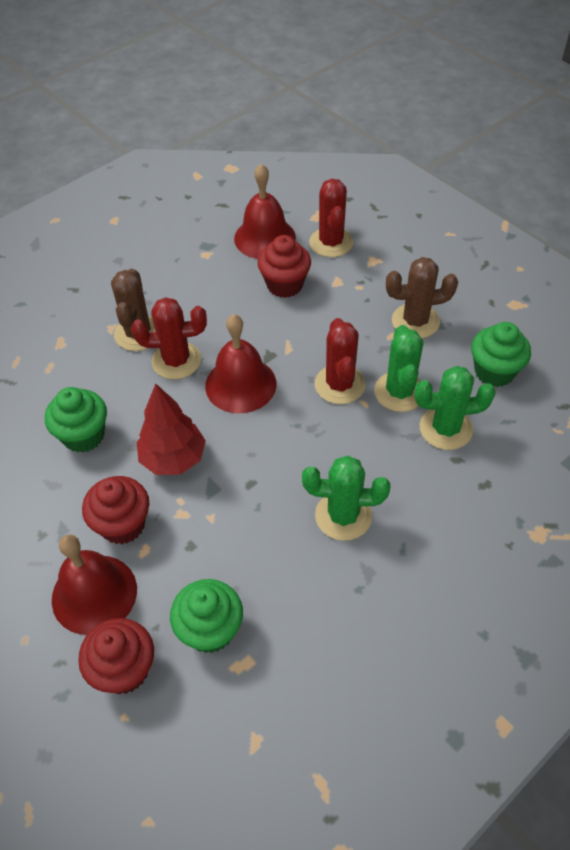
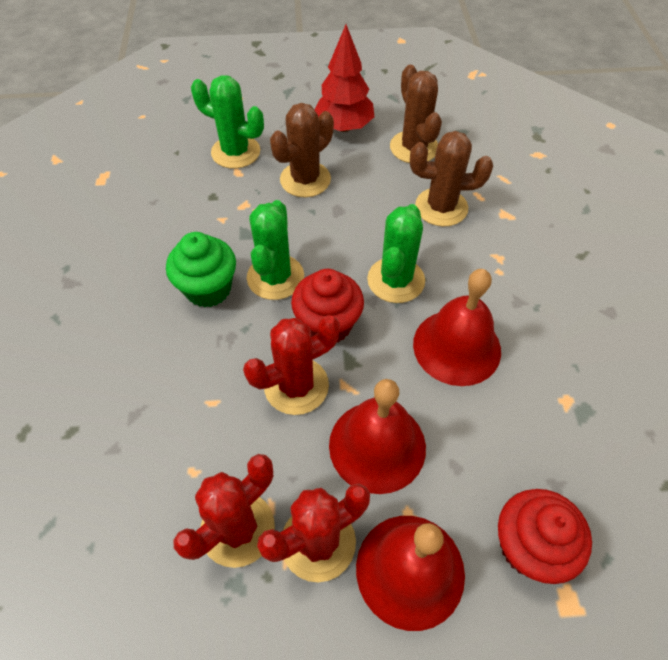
brown cactus: [111,269,155,351] [386,257,458,338] = 2 -> [270,103,334,197] [390,65,442,163] [410,131,493,227] = 3
green cupcake: [45,387,107,453] [170,579,243,653] [471,322,531,387] = 3 -> [166,232,236,307] = 1
red cupcake: [78,618,154,694] [82,476,149,544] [258,235,311,298] = 3 -> [291,269,364,343] [498,489,592,584] = 2

